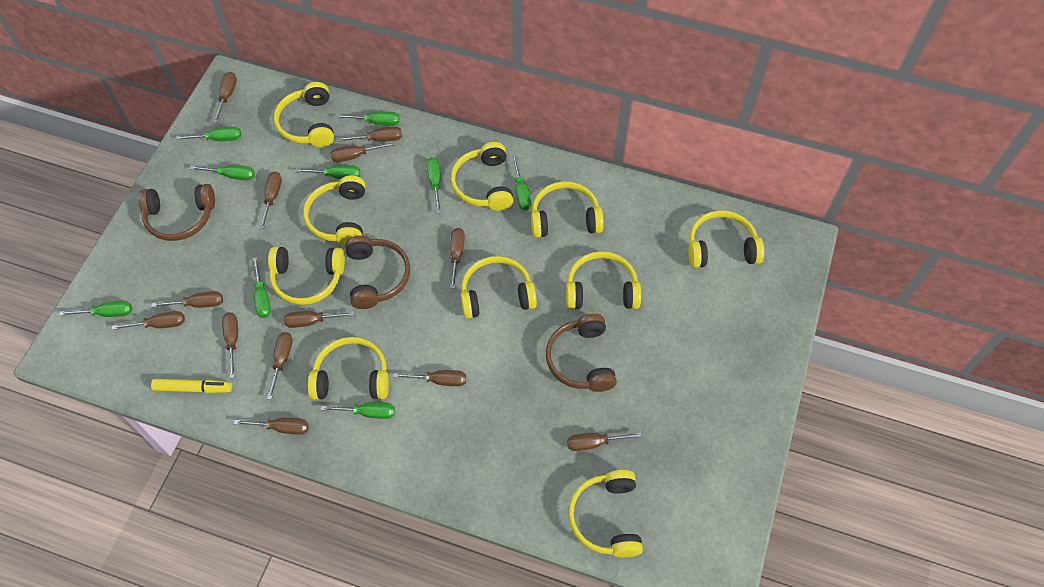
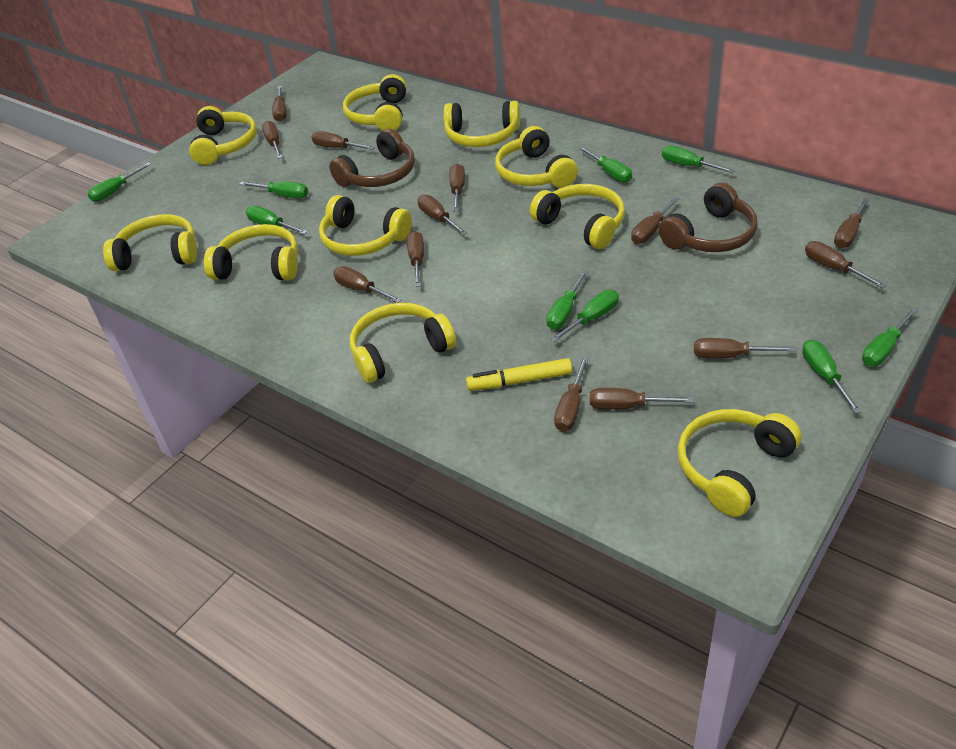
brown headphones: [138,184,215,241] [345,235,410,309] [546,314,617,392] = 3 -> [329,129,415,187] [659,183,758,252] = 2

